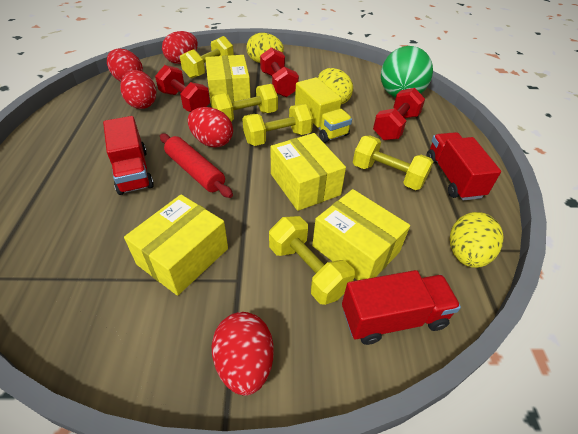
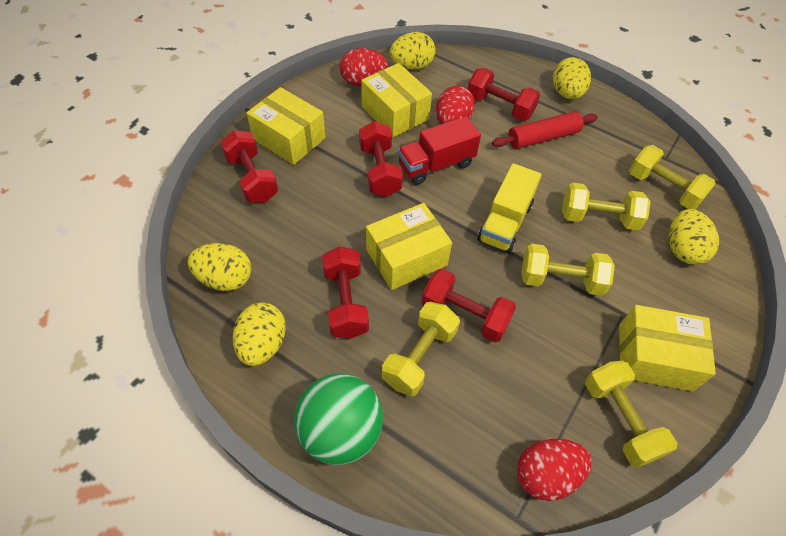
red dumbbell: [155,65,210,112] [260,47,299,97] [373,88,425,140] = 3 -> [220,130,278,203] [322,246,369,339] [359,121,403,197] [421,269,516,342] [468,68,540,121] = 5
red egg: [107,48,143,82] [120,70,156,109] [162,31,198,64] [188,107,233,147] [212,312,274,396] = 5 -> [340,48,388,86] [436,86,475,124] [517,439,591,501] = 3
red truck: [103,116,154,195] [342,270,461,345] [426,132,501,201] = 3 -> [398,116,481,185] = 1
yellow egg: [246,33,284,63] [318,68,353,104] [450,212,504,268] = 3 -> [188,243,251,291] [233,302,286,366] [389,32,436,70] [553,57,591,99] [669,209,719,265] = 5

